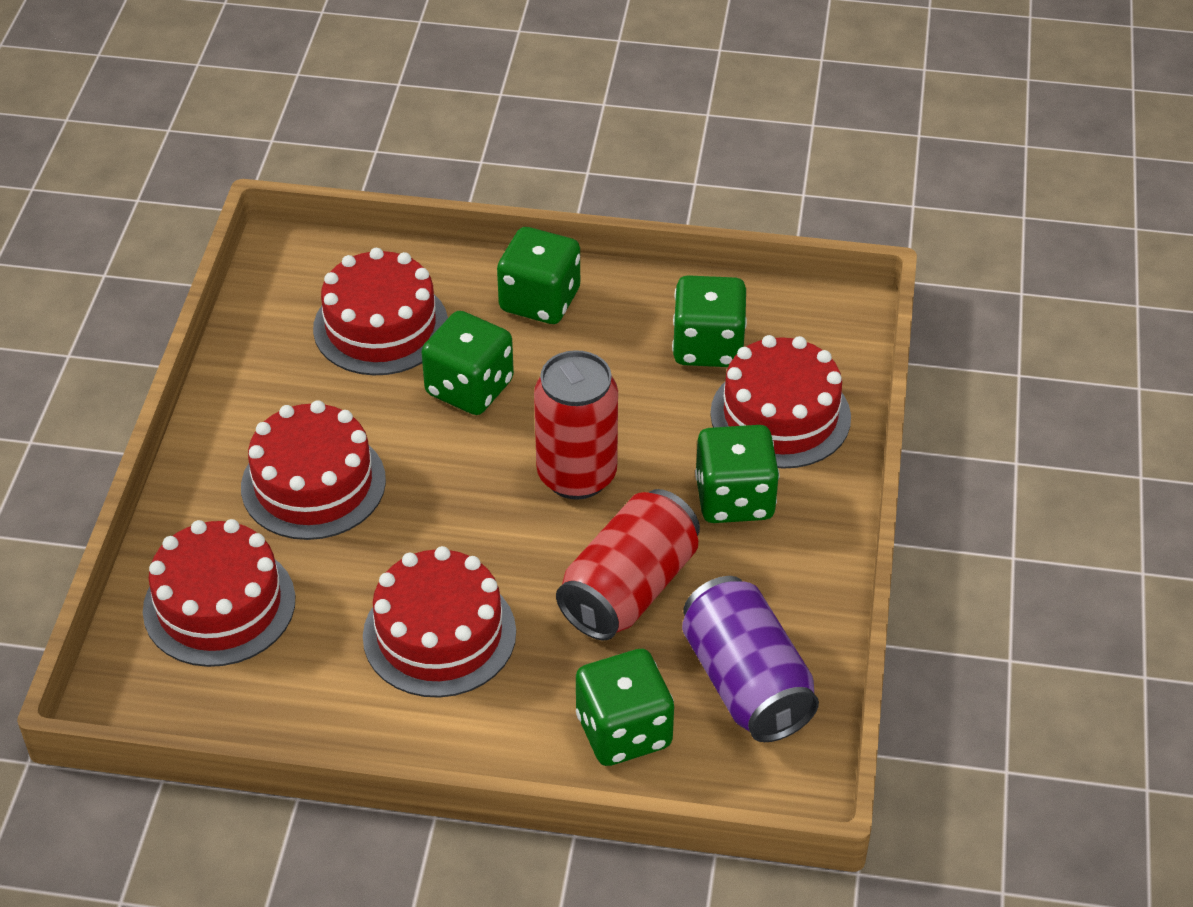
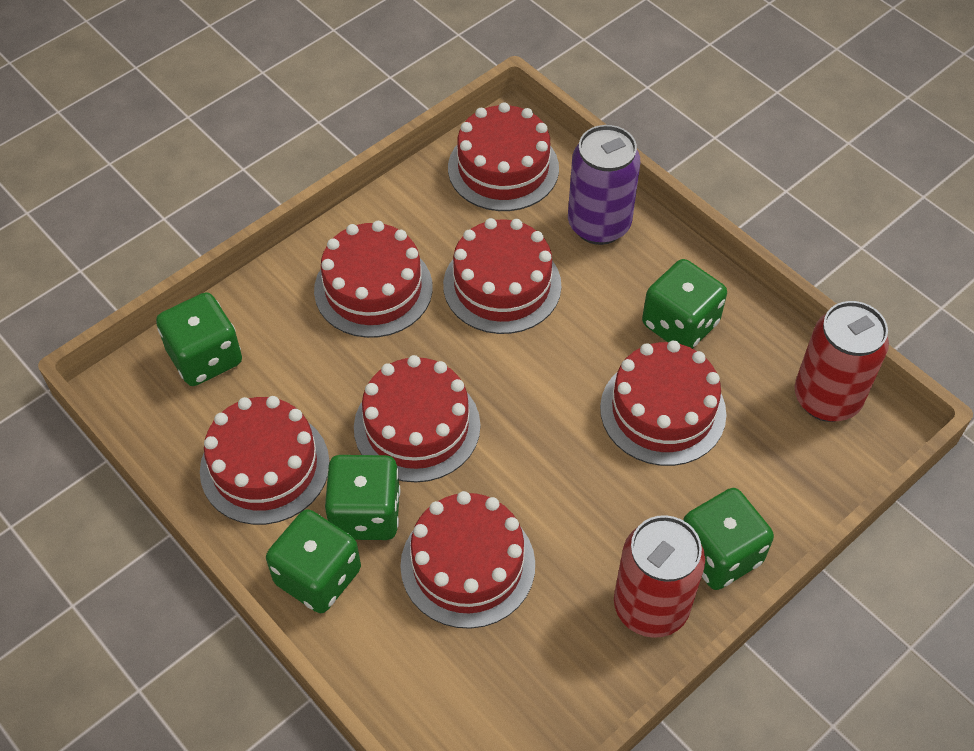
red cake: [143,519,295,667] [241,400,386,540] [313,248,448,375] [363,546,516,698] [710,335,851,469] = 5 -> [200,396,330,525] [314,221,433,338] [354,355,480,482] [400,491,535,629] [443,218,561,334] [448,102,559,211] [600,340,726,466] = 7

